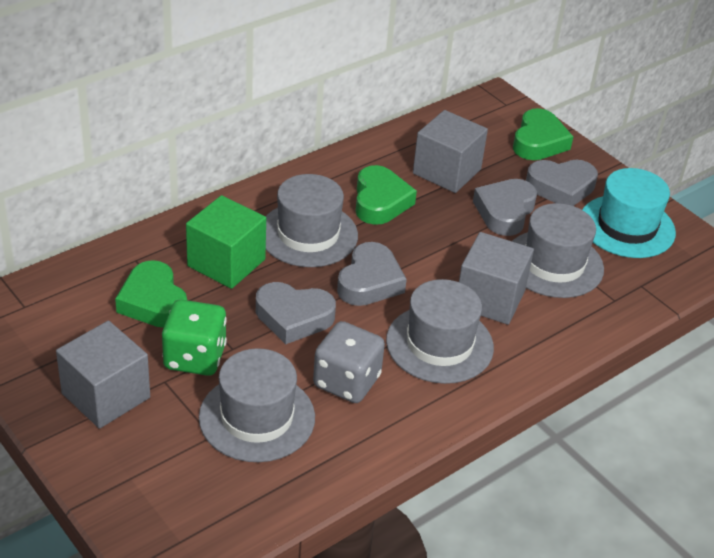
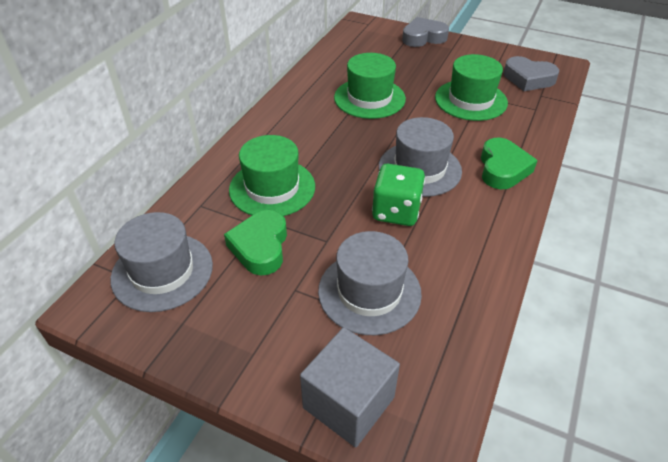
green cube: [186,195,266,289] = 1 -> none = 0
green hat: none = 0 -> [229,135,315,216] [334,53,406,119] [435,54,508,121] = 3
green heart: [115,260,187,328] [356,165,417,225] [513,108,573,160] = 3 -> [224,210,287,275] [481,138,538,189] = 2
grey cube: [56,321,150,429] [413,110,488,193] [459,232,534,325] = 3 -> [300,327,400,448] = 1
grey dice: [313,321,385,403] = 1 -> none = 0
grey hat: [199,348,315,462] [265,174,358,267] [386,279,494,384] [512,203,604,298] = 4 -> [110,212,213,312] [318,231,422,335] [379,117,462,197] = 3
grey heart: [256,282,336,344] [337,242,407,306] [473,179,537,236] [526,160,598,206] = 4 -> [402,17,449,47] [504,56,559,91] = 2
turquoise hat: [582,168,676,258] = 1 -> none = 0

